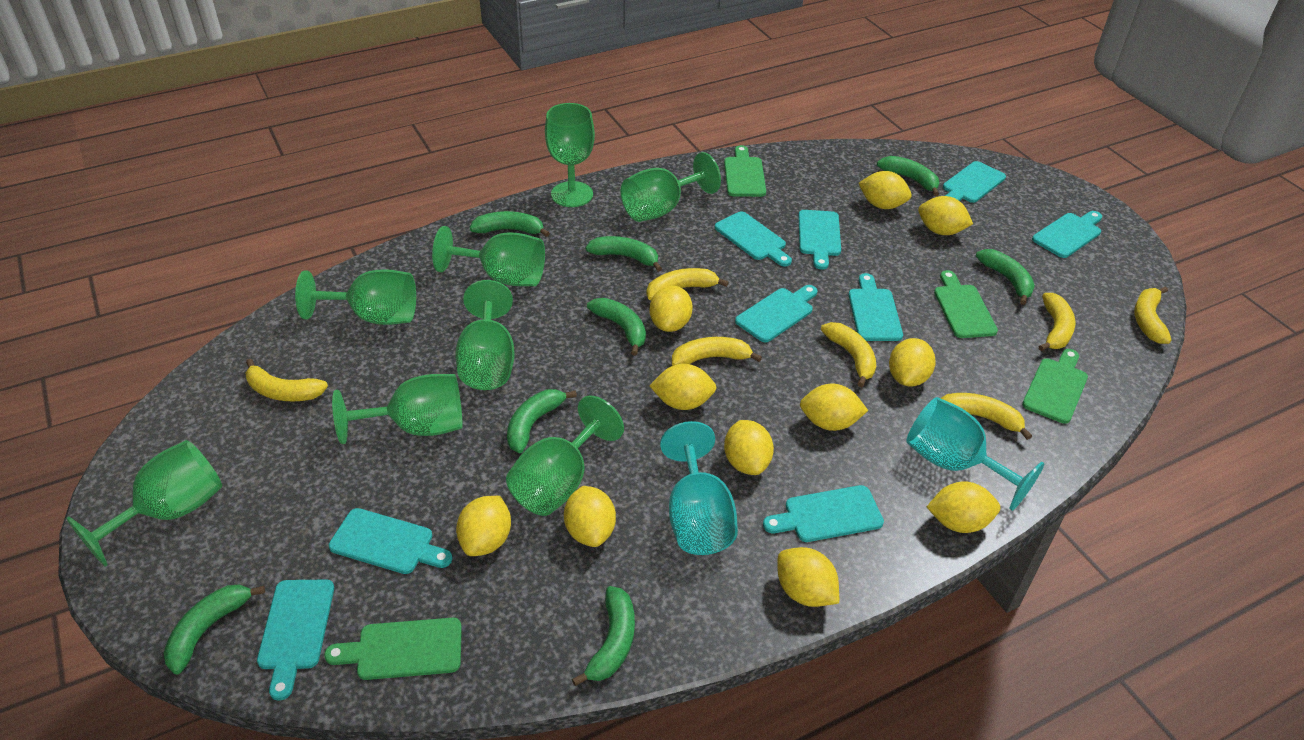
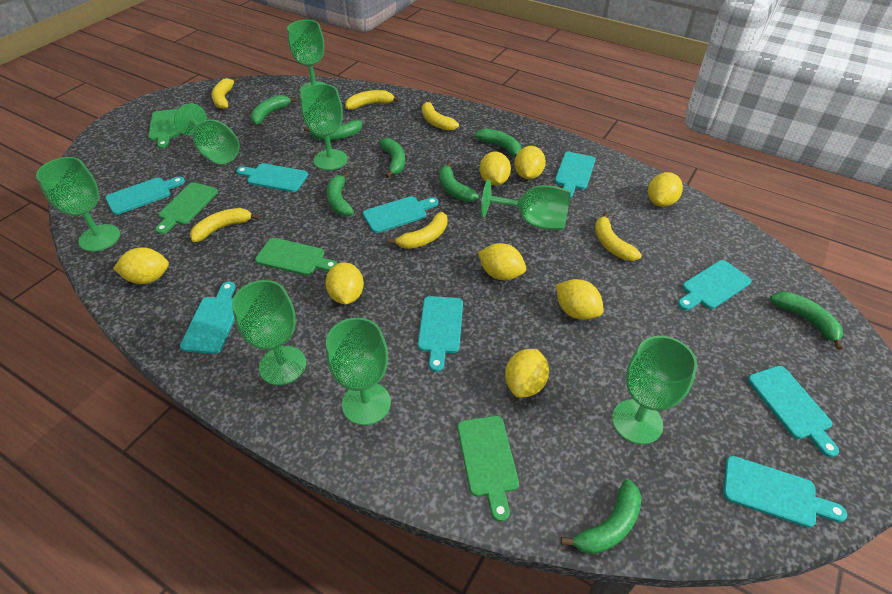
turquoise goblet: [660,421,738,555] [906,397,1044,511] = 2 -> none = 0
yellow banana: [245,359,328,401] [647,268,729,300] [672,337,762,366] [821,322,876,387] [941,393,1032,440] [1038,293,1075,351] [1134,286,1171,344] = 7 -> [190,208,260,242] [211,77,239,109] [345,90,400,110] [388,212,448,249] [422,99,459,131] [595,212,642,261] = 6
yellow lemon: [456,496,511,556] [564,486,616,547] [650,285,693,332] [650,364,717,410] [724,420,774,475] [777,547,839,607] [800,384,868,431] [859,171,911,209] [889,338,936,387] [918,196,973,235] [927,481,1000,533] = 11 -> [113,247,169,284] [325,262,364,304] [478,243,526,280] [480,151,511,186] [505,349,549,398] [514,146,546,179] [556,279,604,320] [648,172,683,207] = 8

